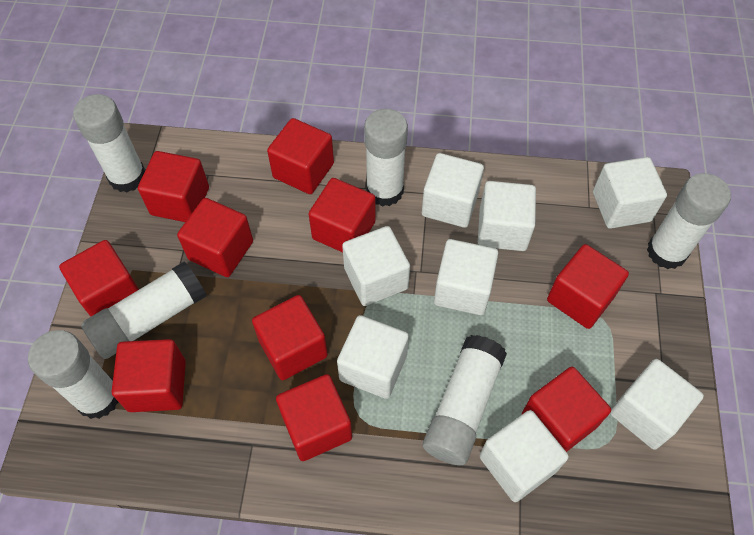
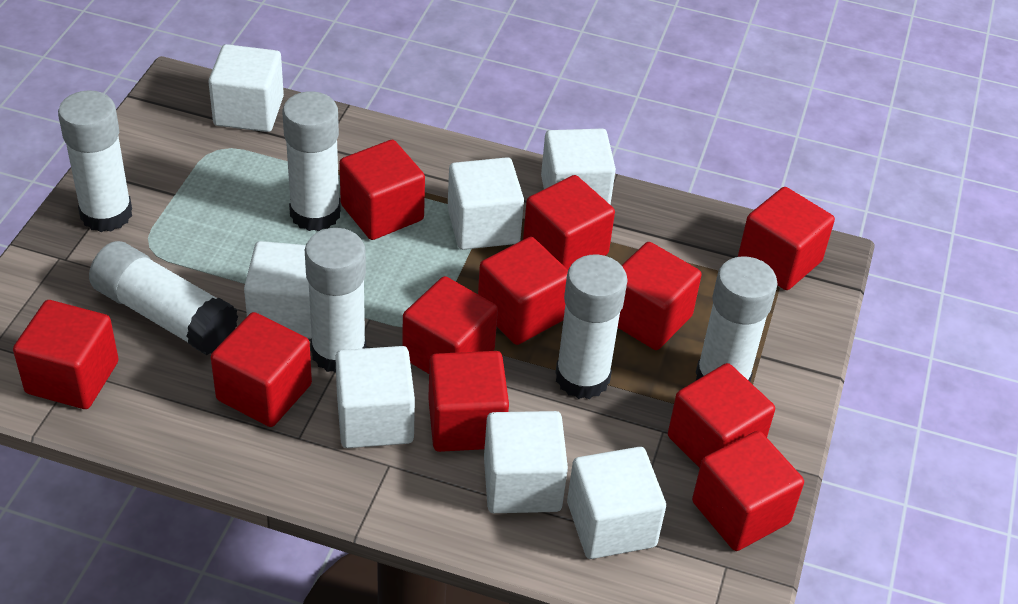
red cube: [59,240,139,317] [112,339,186,412] [138,151,209,222] [177,198,253,277] [252,295,328,380] [267,118,334,194] [276,374,352,461] [309,178,375,252] [522,367,611,452] [547,244,629,329] = 10 -> [13,300,119,409] [211,312,312,427] [339,140,425,240] [402,276,498,374] [428,351,509,452] [478,237,568,345] [523,175,615,269] [618,242,702,350] [668,363,775,468] [692,431,804,551] [738,187,835,290] = 11
white cube: [337,315,409,399] [342,226,410,306] [422,153,484,228] [434,239,498,315] [478,181,536,251] [480,410,569,502] [593,157,667,229] [610,359,704,450] = 8 -> [208,44,284,132] [244,241,312,339] [335,346,415,448] [448,157,524,250] [484,411,568,513] [541,129,616,205] [567,447,666,559] = 7

